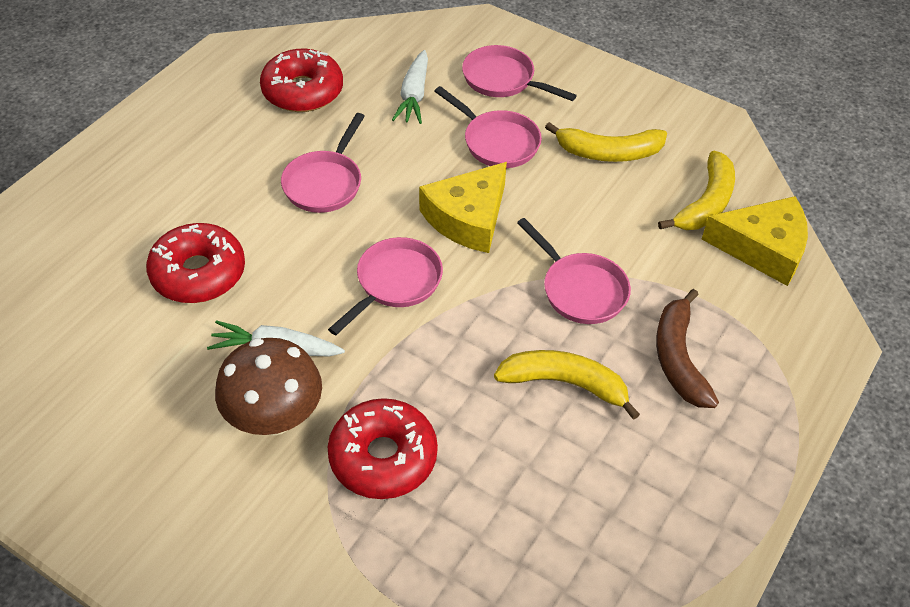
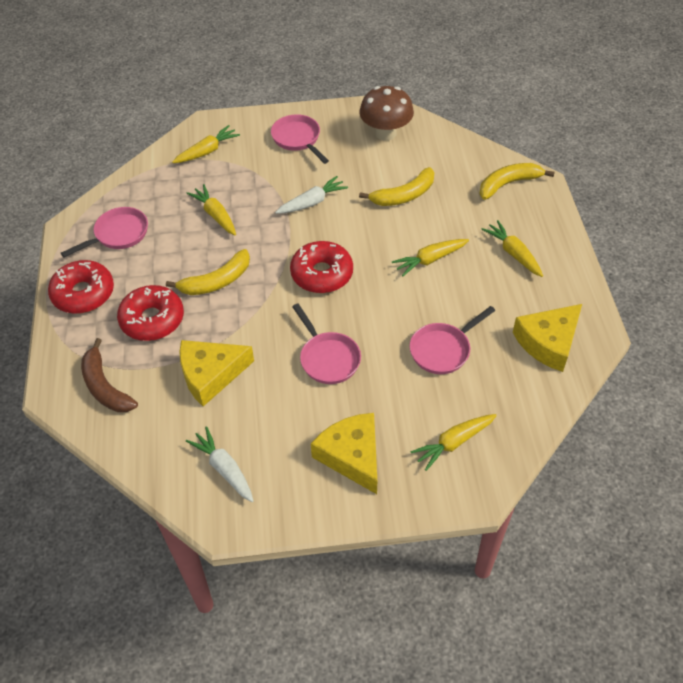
pink pan: [281,113,365,213] [328,237,443,335] [435,86,542,168] [462,45,577,101] [517,218,631,324] = 5 -> [61,207,148,257] [271,114,329,164] [292,303,361,384] [410,306,495,374] = 4
yellow carrot: none = 0 -> [172,125,240,163] [186,184,236,235] [392,239,469,277] [410,414,497,471] [481,220,543,277] = 5
yellow cheese: [419,162,507,253] [702,196,808,286] = 2 -> [179,340,254,406] [311,413,377,494] [512,304,582,372] = 3

